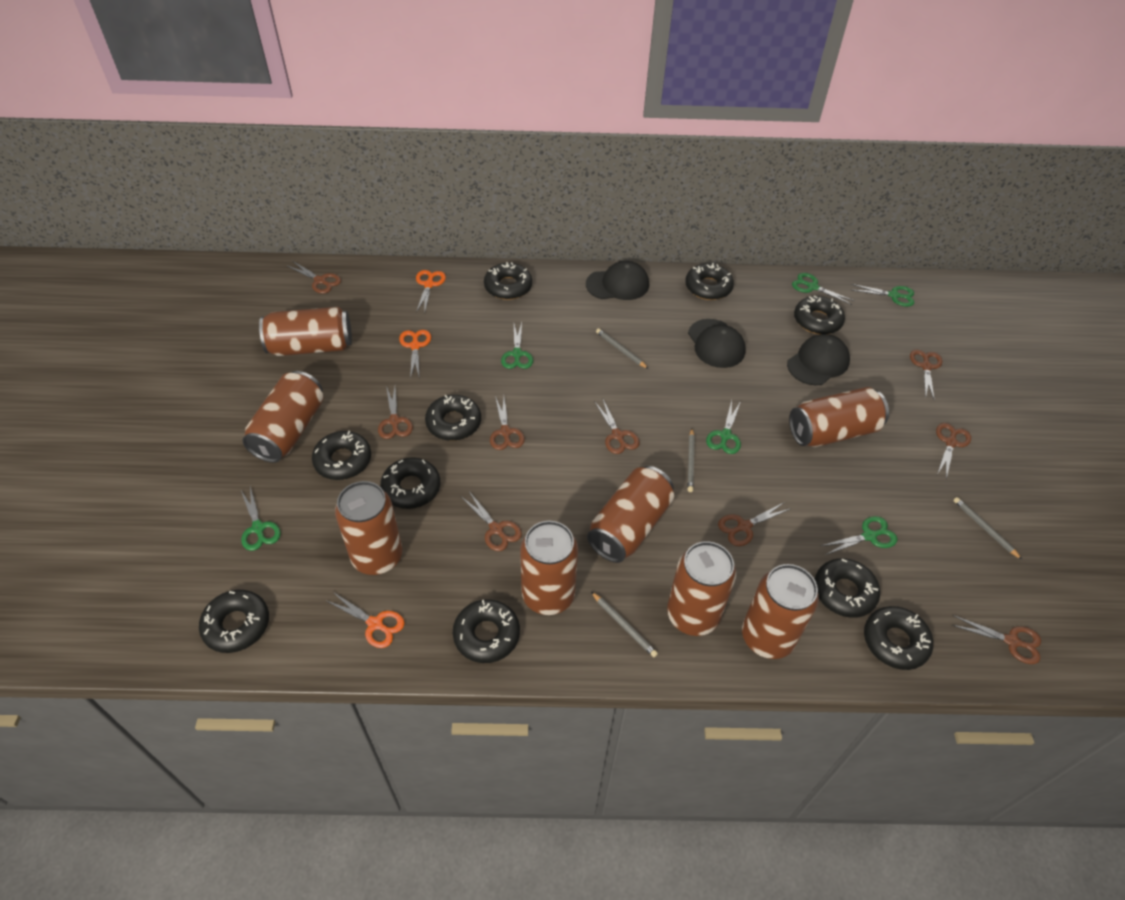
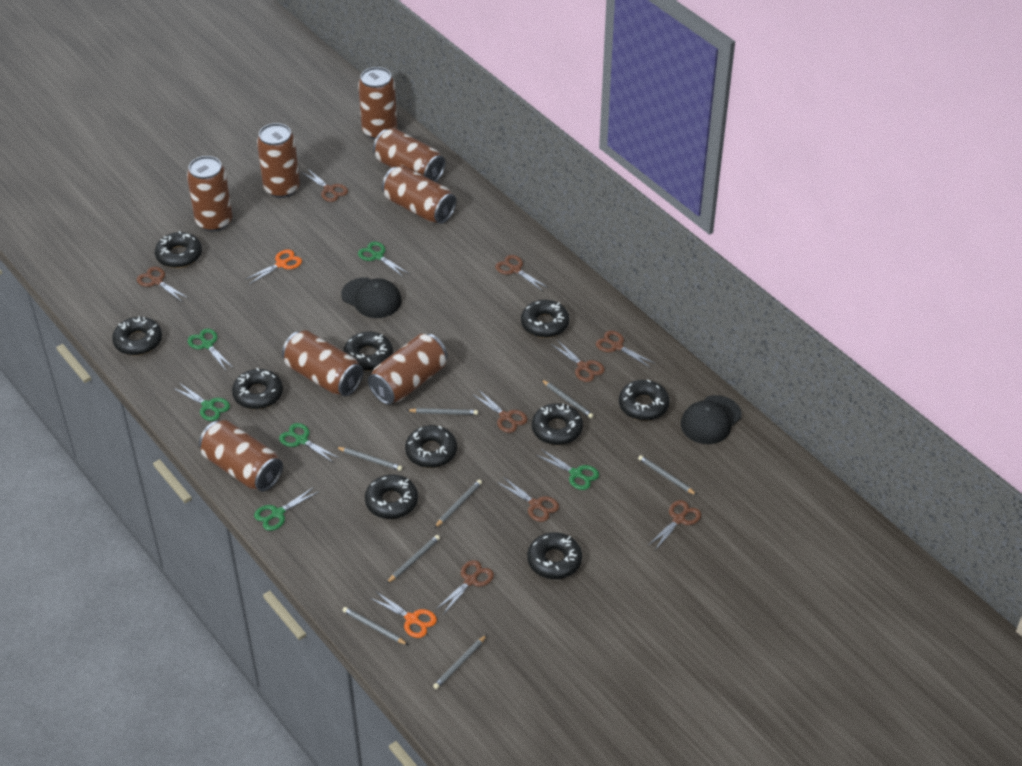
black cap: [586,261,649,300] [688,319,746,368] [787,334,850,386] = 3 -> [341,277,402,318] [681,395,742,444] = 2
grey pencil: [591,592,658,657] [596,328,648,369] [688,429,695,492] [953,497,1022,560] = 4 -> [336,447,402,471] [342,607,408,645] [386,535,440,584] [407,408,478,415] [433,635,487,689] [434,480,482,528] [541,379,594,418] [638,455,697,495] = 8
orange scissors: [327,592,404,648] [399,330,431,379] [416,270,446,313] = 3 -> [244,249,302,284] [370,592,437,638] = 2

